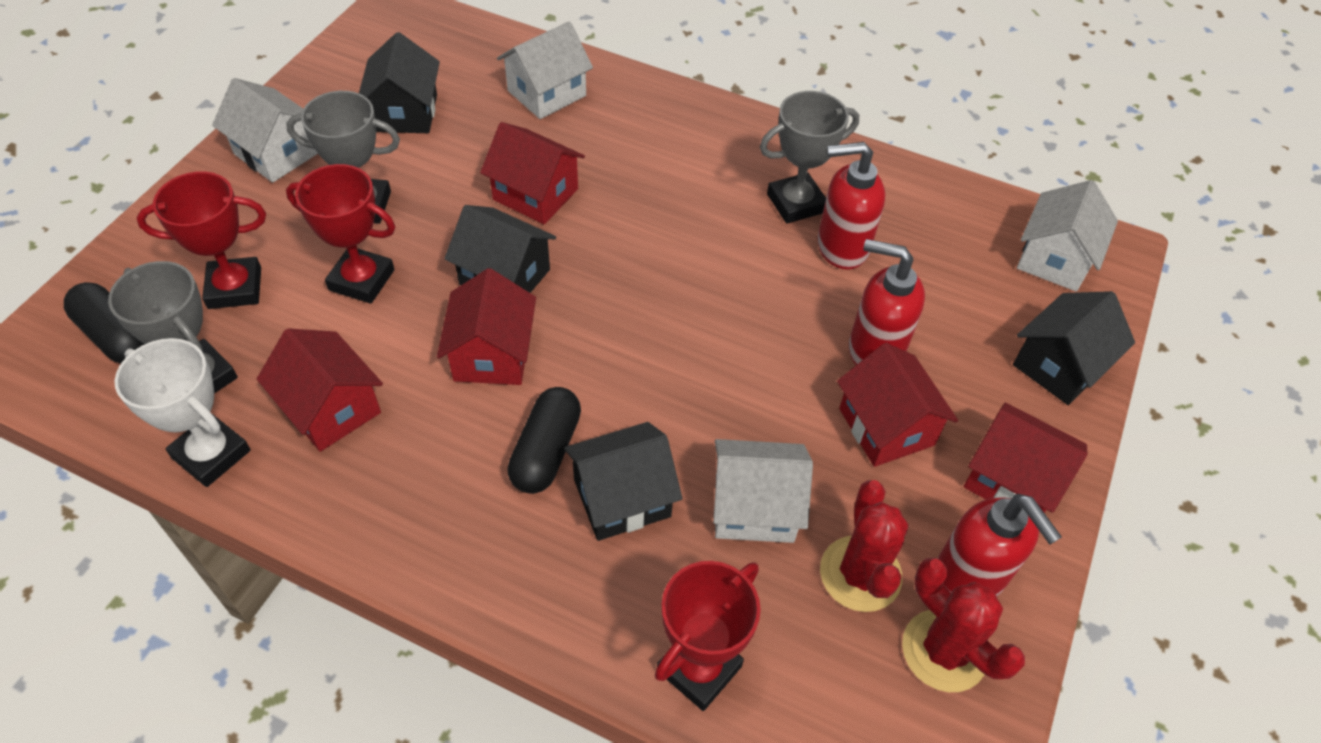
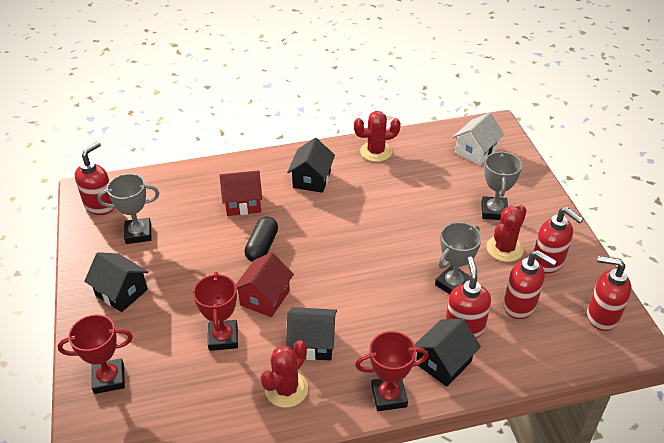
black capsule: [64,282,145,363] [508,387,581,494] = 2 -> [244,217,278,262] = 1
red cactus: [820,480,908,612] [902,558,1025,692] = 2 -> [260,340,308,408] [354,111,401,162] [486,205,527,262] = 3
red house: [257,328,383,452] [437,268,536,385] [480,122,585,224] [837,343,958,467] [964,403,1087,513] = 5 -> [220,170,262,216] [236,252,294,317] = 2
red soap dispenser: [817,142,885,269] [849,239,925,365] [937,494,1062,596] = 3 -> [75,141,115,215] [446,257,491,338] [503,250,557,319] [534,207,584,274] [587,256,631,331] = 5
white house: [212,78,318,183] [497,21,593,119] [713,439,813,543] [1017,180,1118,291] = 4 -> [453,113,504,165] = 1
white trophy: [114,338,251,487] = 1 -> none = 0

